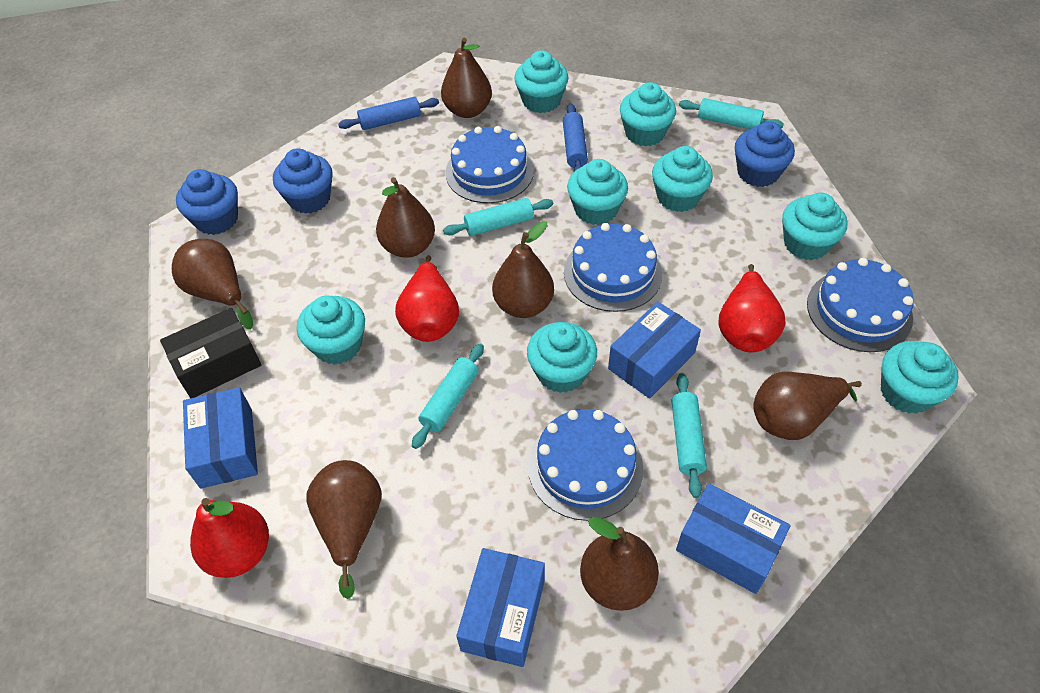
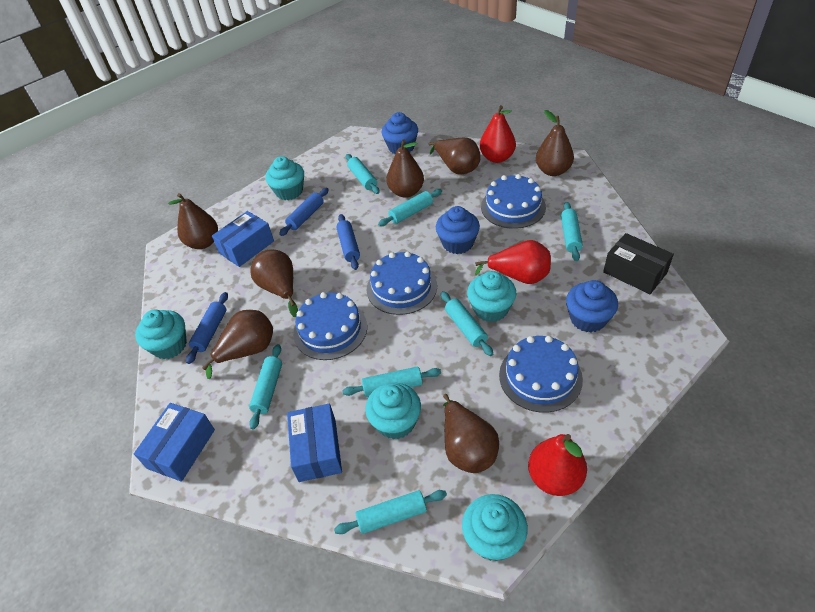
blue box: [183,388,258,489] [456,548,545,667] [608,302,701,399] [676,483,791,594] = 4 -> [134,403,215,482] [212,211,274,267] [287,404,342,482] = 3
blue rolling pin: [338,97,439,130] [563,104,588,172] = 2 -> [186,292,228,364] [279,188,329,236] [336,214,360,270] = 3
turquoise cupcake: [297,295,365,365] [514,50,569,113] [527,322,597,393] [567,159,628,225] [620,82,676,146] [652,146,713,212] [782,193,847,260] [881,341,959,414] = 8 -> [135,310,187,359] [265,156,304,200] [365,383,421,440] [462,494,528,561] [467,271,517,322] = 5
turquoise rolling pin: [412,343,484,449] [443,198,553,236] [672,373,707,498] [679,98,784,129] = 4 -> [249,344,282,429] [334,490,447,534] [342,367,441,397] [346,154,380,194] [378,189,442,226] [441,291,493,356] [561,202,583,261] = 7

